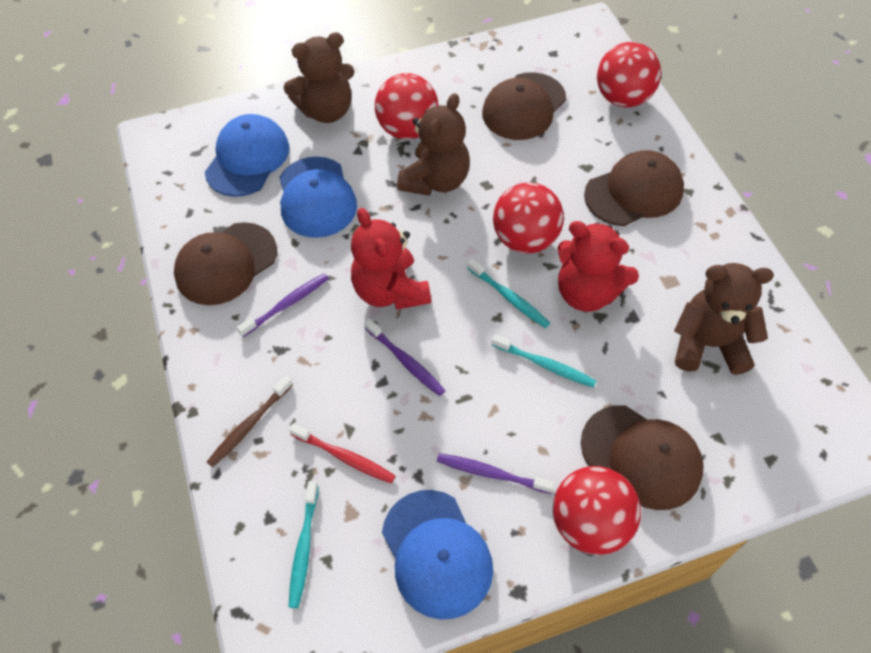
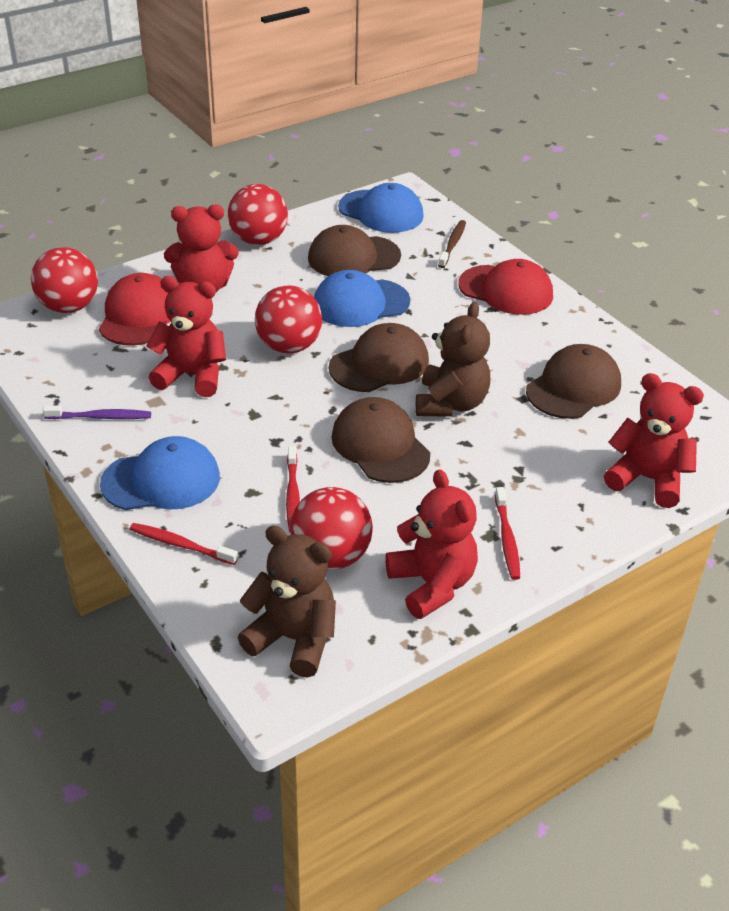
brown teddy bear: [284,32,355,123] [397,93,470,196] [674,263,774,375] = 3 -> [237,526,336,678] [416,302,490,417] = 2
purple toothbrush: [237,273,329,337] [364,318,445,396] [437,453,555,494] = 3 -> [43,406,151,419] = 1
red cap: none = 0 -> [99,273,171,345] [458,259,553,315] = 2
red teddy bear: [351,208,431,310] [557,221,639,312] = 2 -> [146,276,226,397] [164,205,239,292] [385,469,478,619] [604,373,704,508] = 4
red toothbrush: [289,424,395,483] = 1 -> [130,523,238,565] [286,446,300,533] [495,487,520,580] = 3
turquoise toothbrush: [289,481,319,608] [467,258,550,328] [492,334,596,388] = 3 -> none = 0

